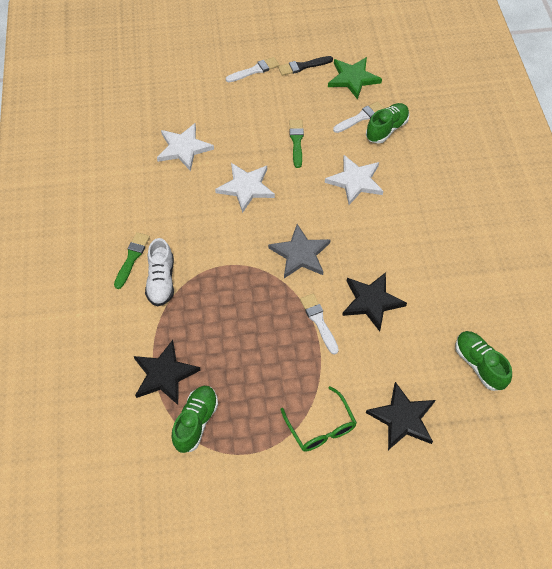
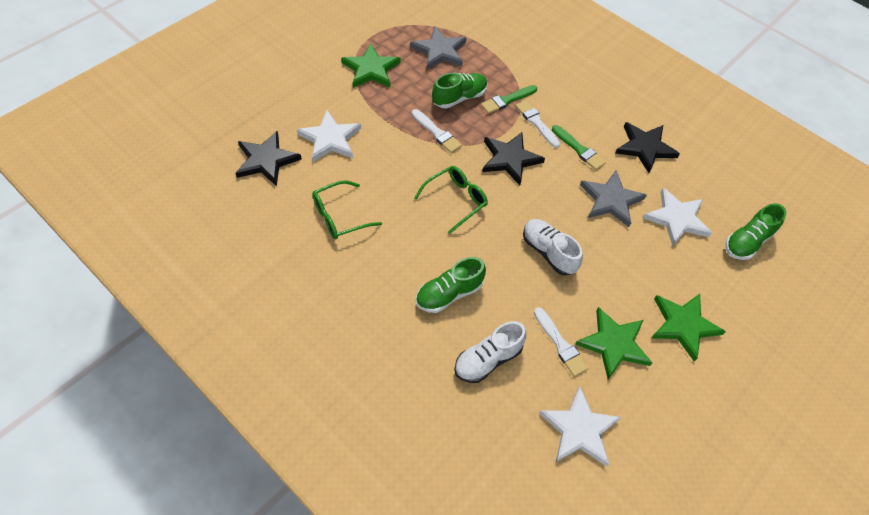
black brush: [278,56,333,76] = 1 -> none = 0
green glasses: [280,386,357,452] = 1 -> [312,181,382,239] [414,166,488,234] = 2
green star: [328,57,382,100] = 1 -> [341,43,401,88] [575,307,652,379] [651,294,726,362] = 3
grey star: [268,224,331,278] = 1 -> [410,26,466,70] [580,170,647,227] = 2
white shoe: [145,238,174,306] = 1 -> [454,321,526,383] [523,219,583,276] = 2

